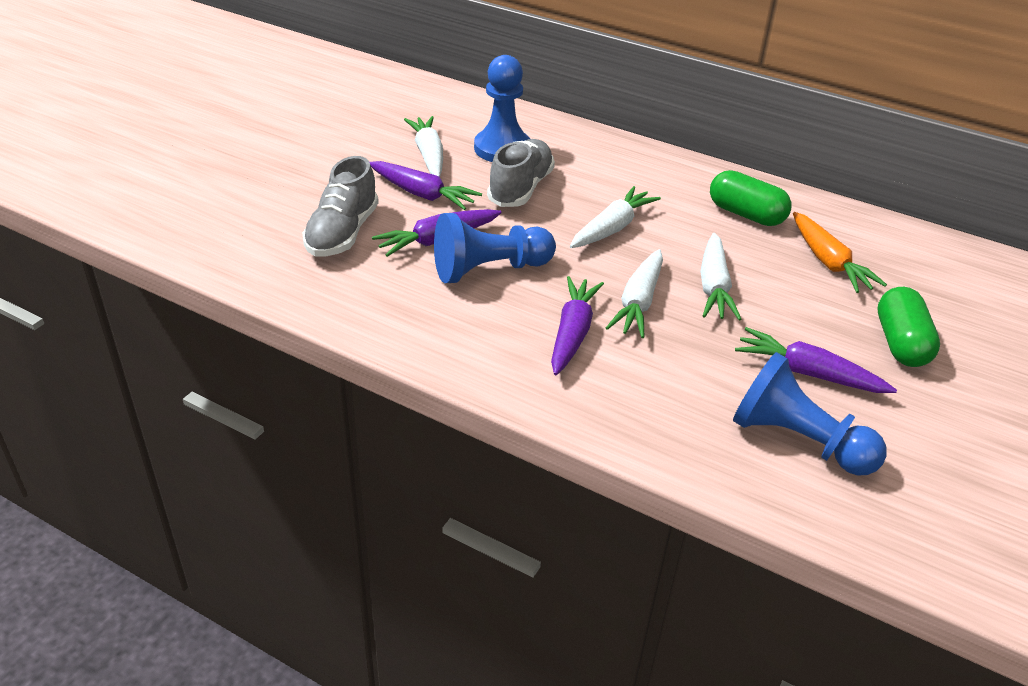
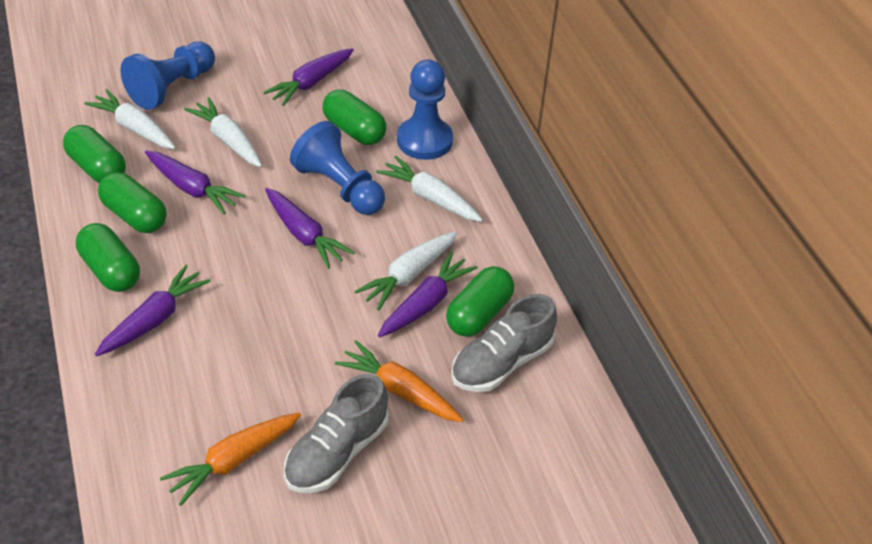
green capsule: [710,170,791,226] [877,287,940,367] = 2 -> [63,125,126,183] [76,223,140,292] [98,172,166,233] [322,90,386,145] [446,266,514,337] = 5
orange carrot: [793,212,887,293] = 1 -> [160,412,301,506] [335,340,463,422] = 2
purple carrot: [370,161,482,210] [372,209,502,257] [551,276,604,375] [735,327,897,393] = 4 -> [95,265,211,356] [145,151,245,214] [263,48,354,106] [265,188,355,269] [378,251,478,337] = 5

